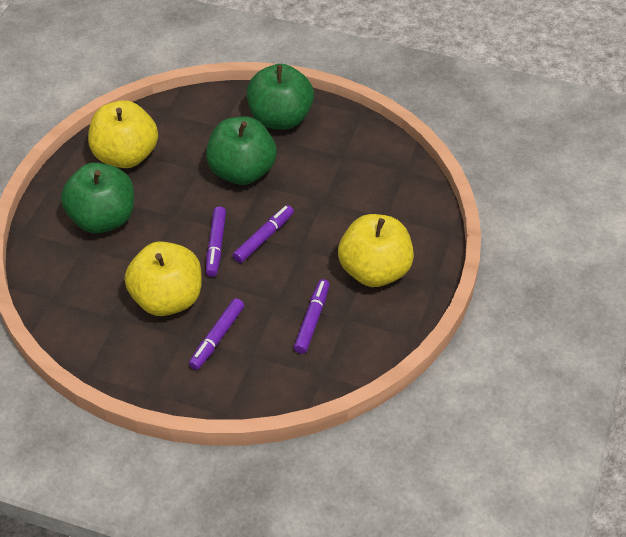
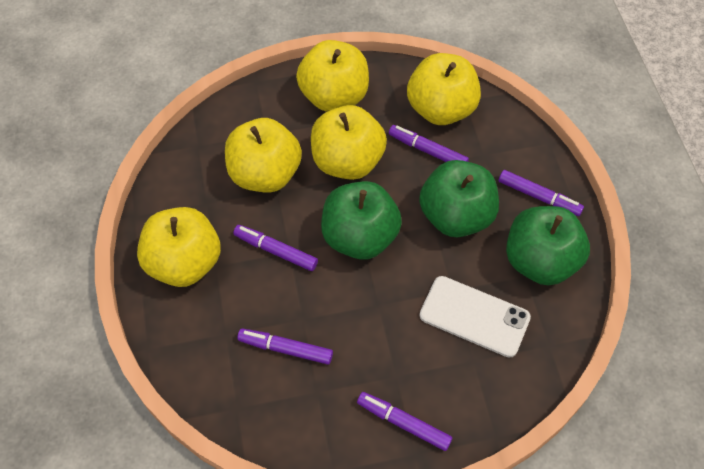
purple marker: [189,298,244,370] [206,206,226,277] [233,205,294,263] [294,279,330,354] = 4 -> [233,225,318,271] [237,328,333,365] [357,392,452,451] [389,125,469,162] [498,170,584,216] = 5
white phone: none = 0 -> [420,276,531,358] = 1
yellow apple: [88,100,158,168] [125,241,202,316] [338,214,414,287] = 3 -> [137,207,221,287] [225,118,302,193] [296,40,369,112] [311,105,387,180] [407,53,481,125] = 5

